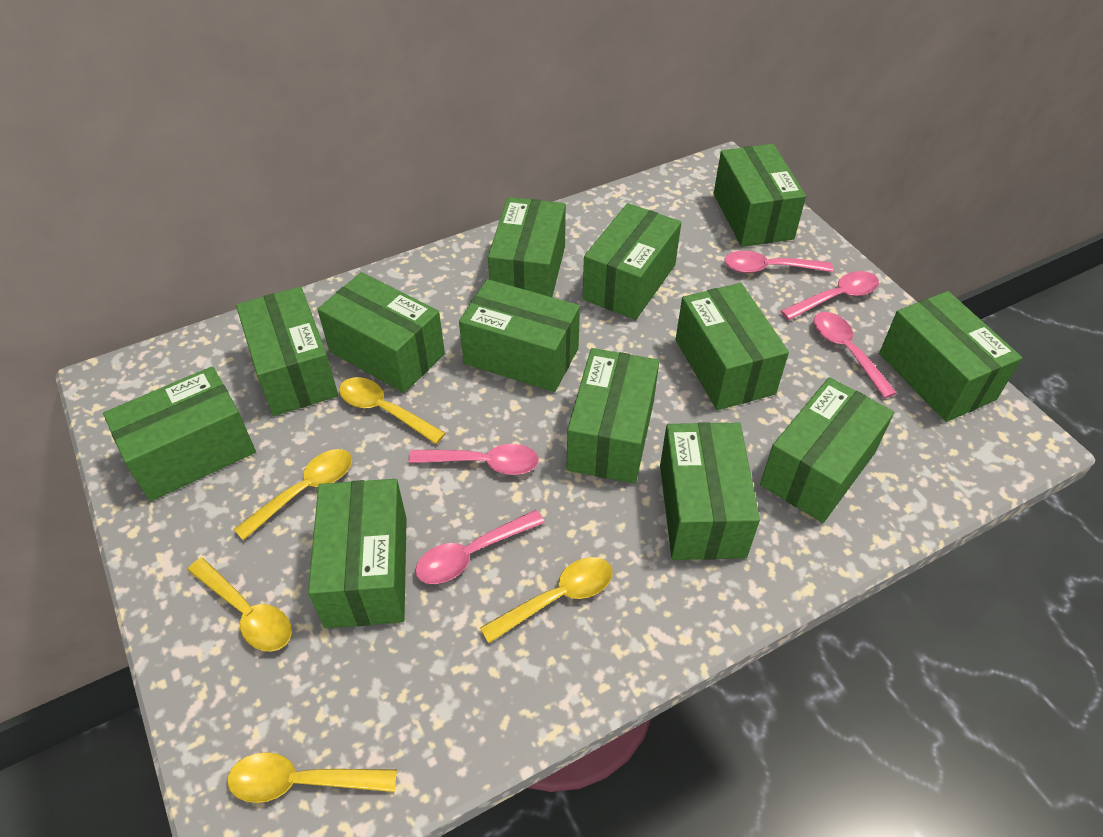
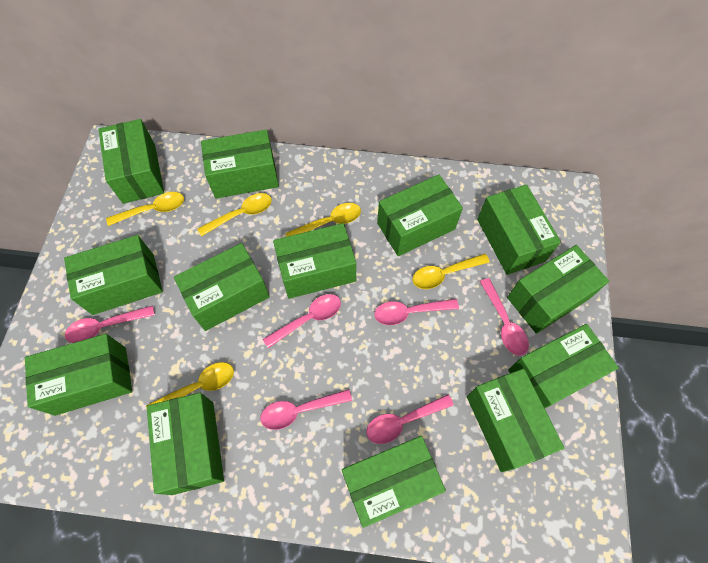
pink spoon: [409,444,539,475] [415,510,545,584] [724,251,833,273] [781,271,879,320] [814,312,897,398] = 5 -> [65,305,155,343] [260,389,352,430] [263,294,341,348] [366,395,454,444] [374,299,459,325] [480,278,529,356] = 6

